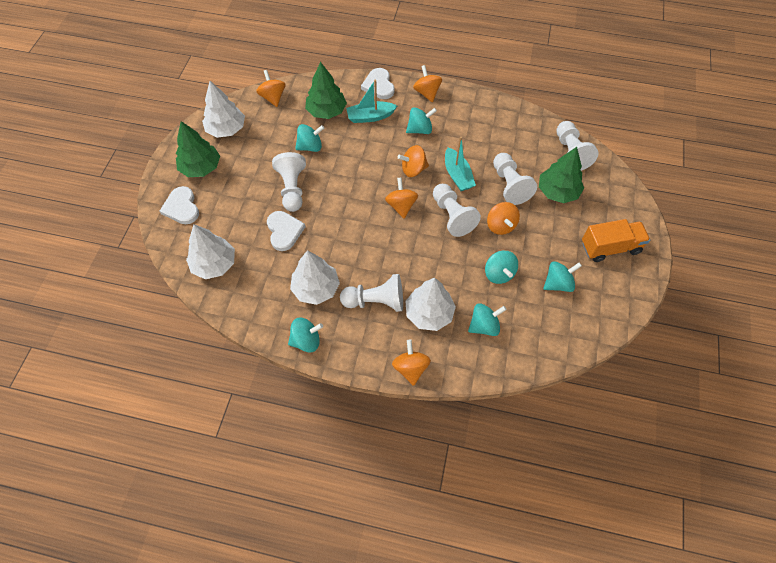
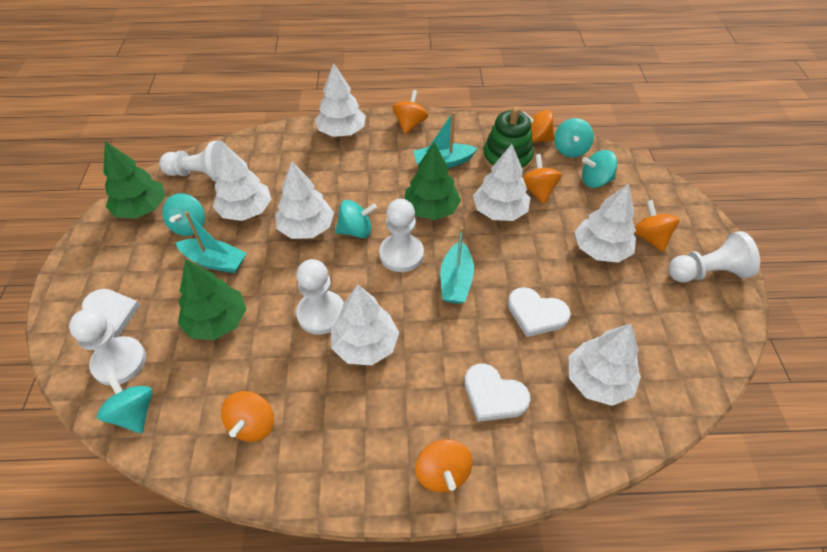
green stacking toy: none = 0 -> [483,107,534,173] = 1
orange truck: [582,219,650,262] = 1 -> none = 0
turquoise boat: [346,80,397,123] [445,137,476,191] = 2 -> [175,211,247,273] [413,112,478,168] [440,227,474,304] = 3
turquoise spinning top: [288,318,323,352] [295,124,324,152] [406,107,437,134] [468,303,507,336] [485,251,518,284] [543,261,582,292] = 6 -> [97,374,153,434] [162,193,205,236] [335,200,377,238] [554,118,594,158] [582,150,617,188] = 5
white tree: [186,224,235,279] [202,81,245,138] [290,250,340,305] [405,278,456,331] = 4 -> [213,143,272,221] [275,161,334,239] [315,63,366,137] [331,284,399,365] [473,144,530,221] [569,324,641,406] [575,183,636,263] = 7

